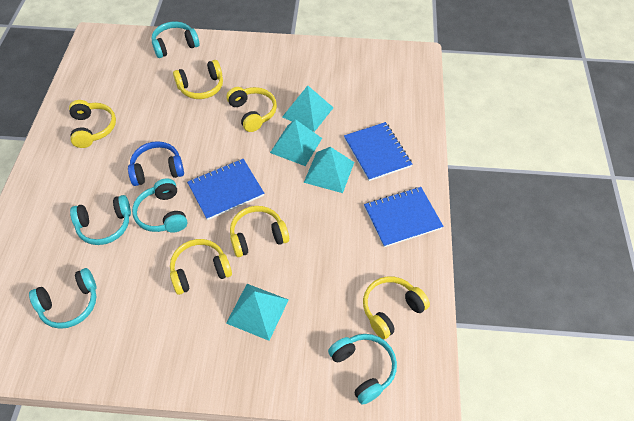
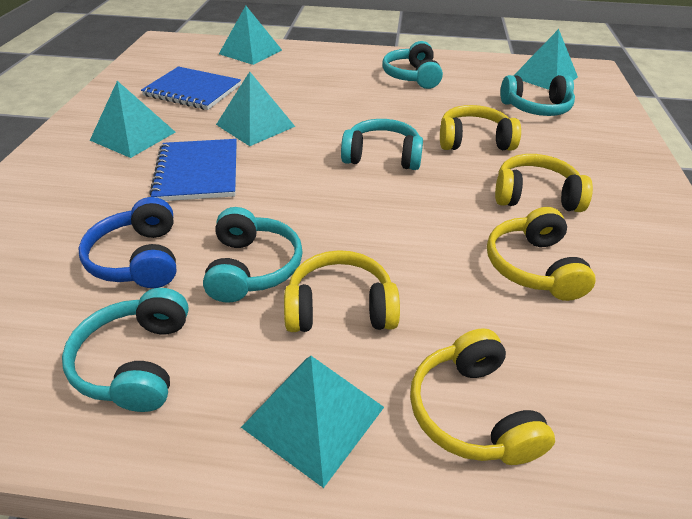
blue notebook: [187,159,264,220] [344,122,412,181] [364,187,444,247] = 3 -> [141,66,241,110] [149,139,237,201] = 2
turquoise pyramid: [226,284,289,341] [270,119,322,166] [282,85,334,132] [304,147,354,193] = 4 -> [90,81,175,158] [216,72,295,146] [219,6,282,65] [241,356,384,488] [514,29,578,90] = 5
yellow headphones: [69,100,116,148] [170,239,232,295] [173,60,223,99] [227,87,277,132] [230,206,289,257] [363,276,430,339] = 6 -> [284,250,400,332] [410,328,555,465] [440,105,521,151] [487,207,596,301] [495,154,593,212] = 5

